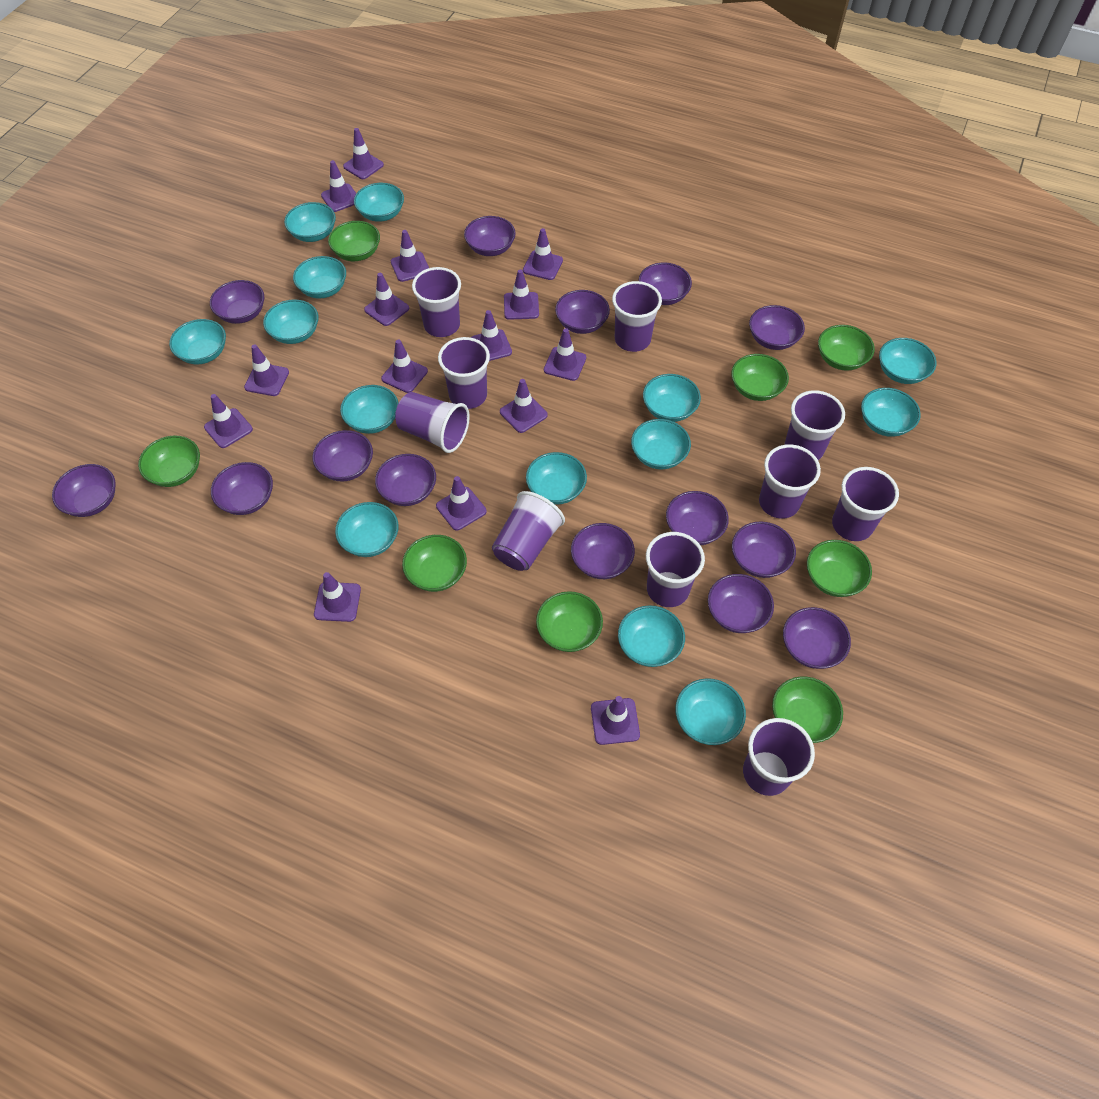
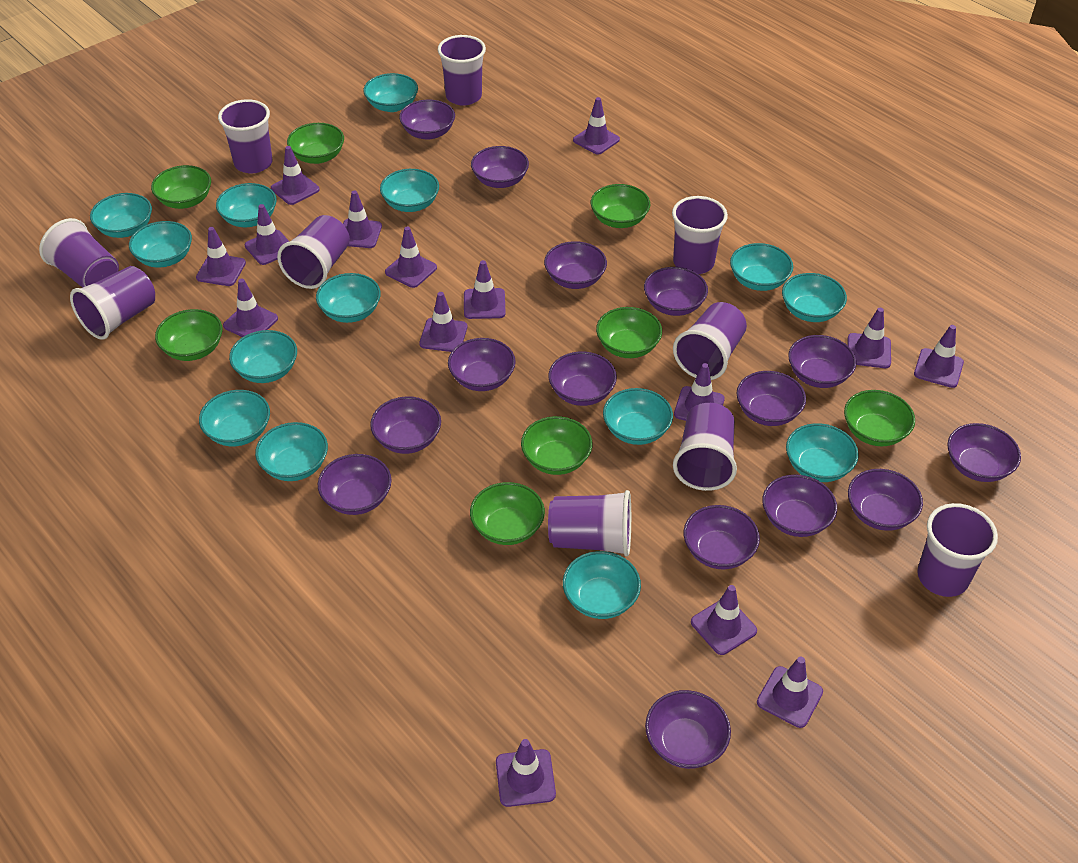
purple bowl: [52,464,115,517] [210,280,264,324] [211,462,273,515] [312,430,373,481] [375,454,436,506] [464,216,516,256] [555,290,610,334] [571,523,635,579] [638,262,692,305] [666,491,729,545] [708,574,774,633] [732,521,796,578] [749,305,805,350] [783,607,851,669] = 14 -> [318,454,392,515] [370,396,441,454] [399,100,455,140] [448,338,516,391] [471,146,529,188] [544,241,607,289] [549,352,617,406] [644,267,708,316] [645,690,731,769] [684,505,760,569] [737,371,806,426] [762,475,837,537] [788,335,856,388] [848,469,923,531] [947,423,1021,482] = 15

